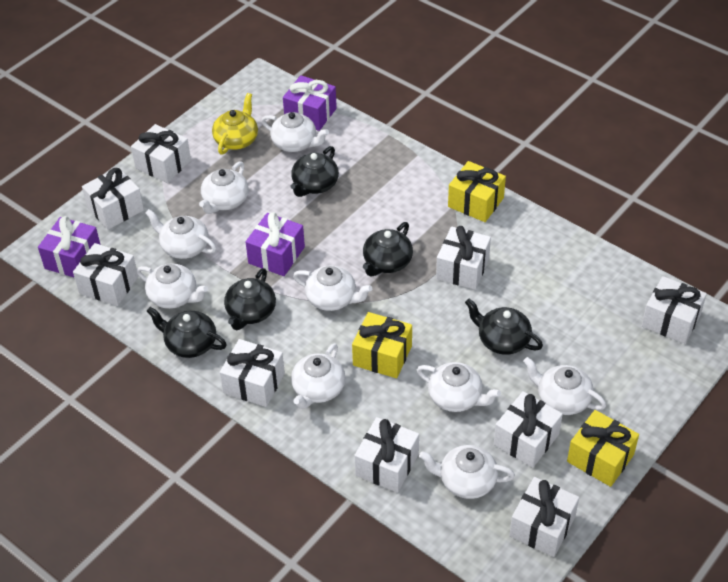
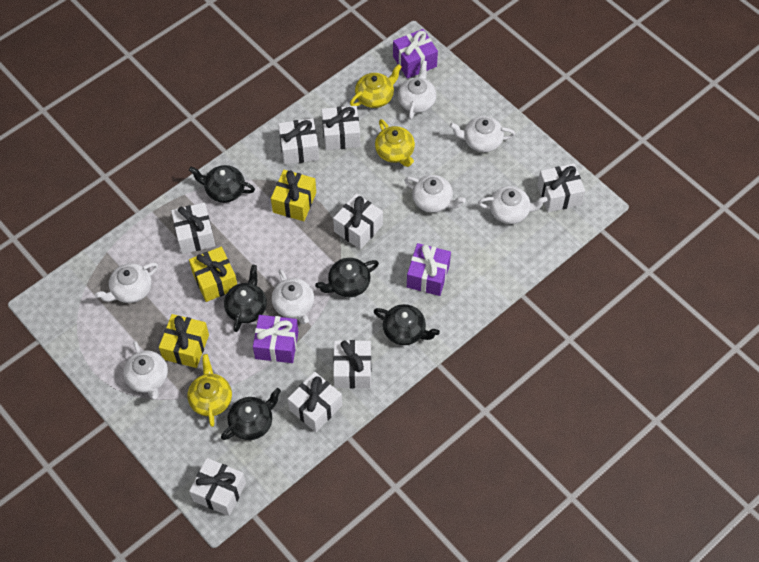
white gift: [73,243,138,306] [82,167,144,230] [131,124,191,183] [220,339,285,407] [354,417,419,493] [436,226,491,290] [494,391,563,468] [509,477,579,557] [642,276,707,344] = 9 -> [171,203,215,254] [189,458,246,516] [278,119,319,165] [288,372,342,432] [322,106,360,150] [333,194,383,250] [333,340,371,388] [537,164,585,212] = 8
white teapot: [136,263,208,309] [145,209,216,259] [199,161,249,214] [261,112,329,152] [291,343,346,409] [293,266,372,311] [417,362,501,412] [419,445,515,499] [523,357,606,415] = 9 -> [95,263,158,303] [123,341,168,400] [272,269,314,324] [398,60,437,119] [404,175,466,213] [450,116,515,152] [478,186,548,224] = 7
yellow teapot: [212,93,258,155] = 1 -> [187,354,232,427] [350,64,402,108] [375,119,415,167] = 3

